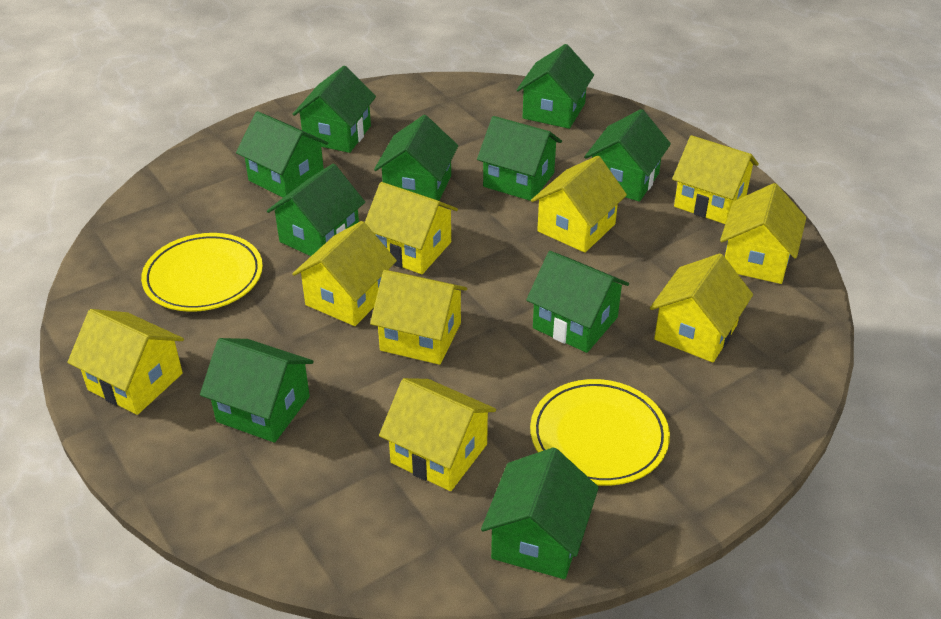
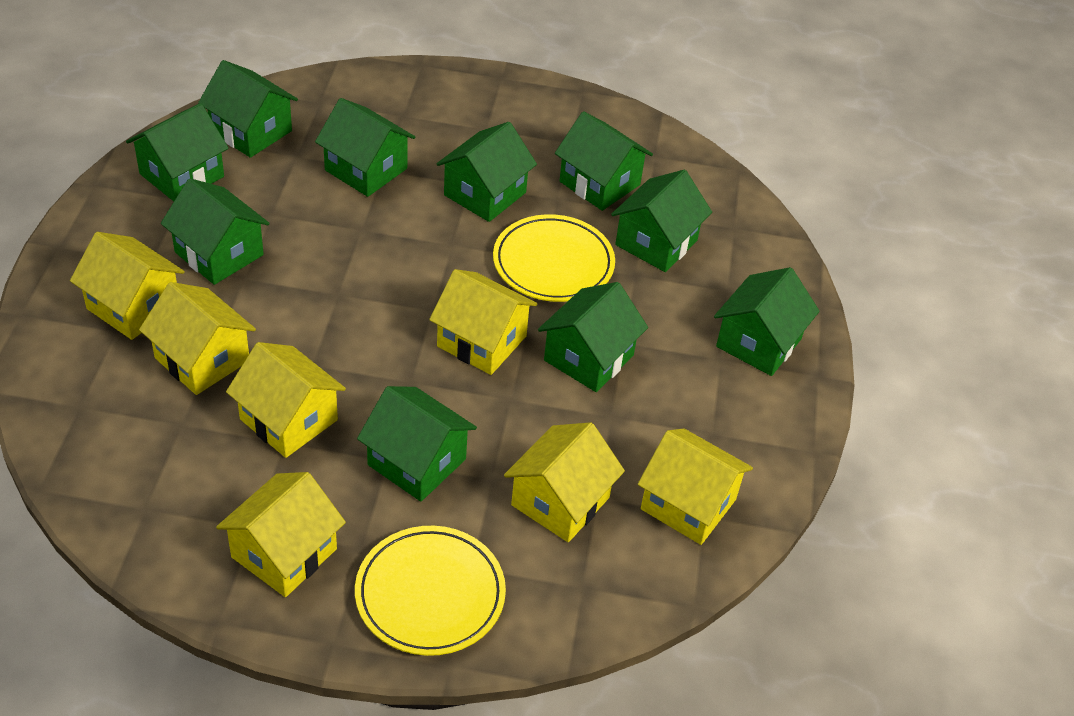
yellow house: [67,309,184,415] [292,221,397,326] [365,182,458,274] [370,270,467,365] [379,378,496,491] [531,156,627,253] [650,253,753,363] [672,135,759,224] [720,183,806,284] = 9 -> [70,232,185,340] [139,282,256,395] [216,472,346,597] [226,342,346,458] [429,269,537,375] [504,422,625,542] [638,429,753,545] = 7

